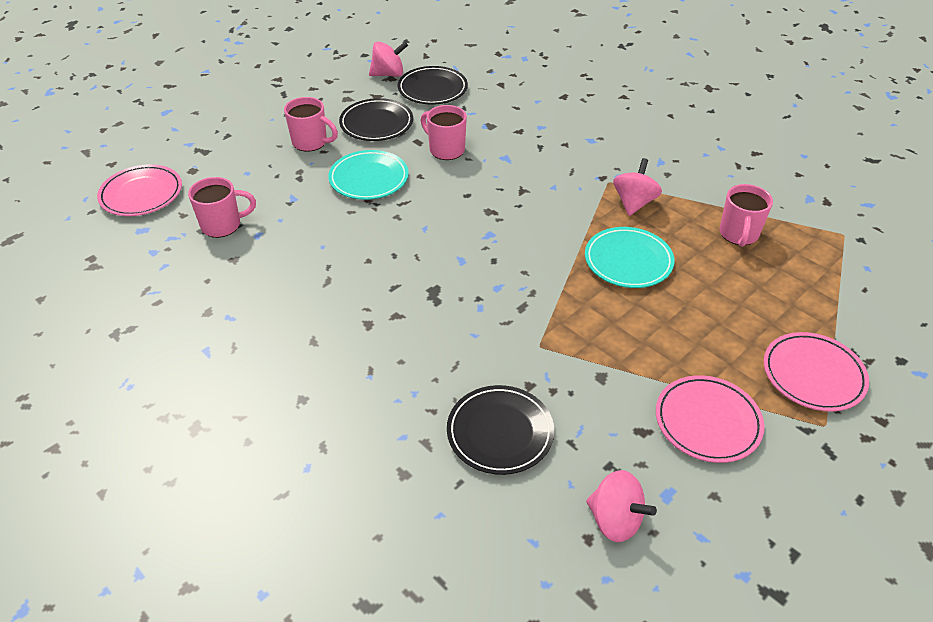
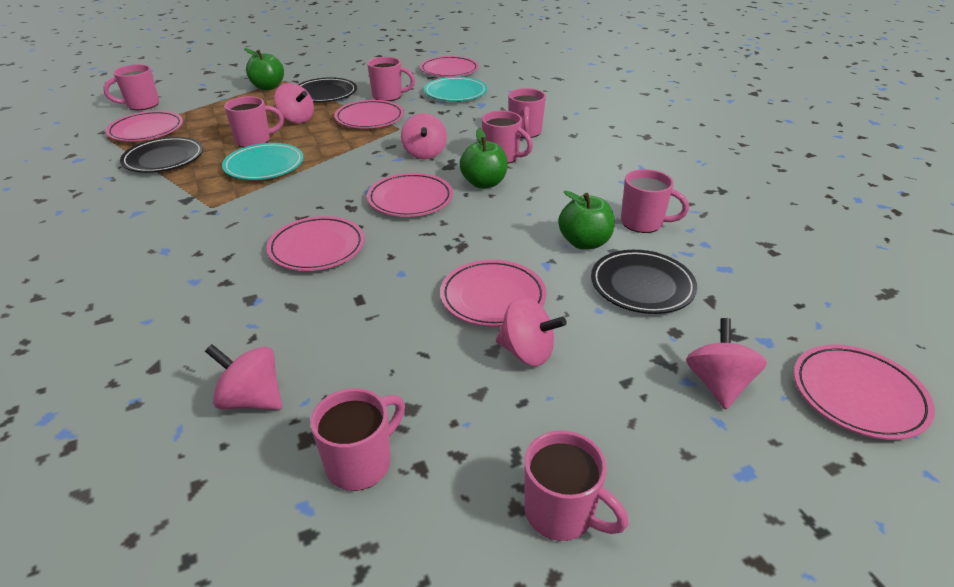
green apple: none = 0 -> [244,48,284,90] [459,128,508,189] [558,191,615,250] = 3
pink mug: [188,177,256,238] [284,97,338,152] [420,105,467,160] [719,184,773,247] = 4 -> [103,64,159,110] [224,96,284,147] [310,388,405,491] [367,57,415,101] [482,110,533,164] [508,88,546,138] [524,430,629,541] [621,169,689,233] = 8
pink plate: [97,164,182,216] [656,375,764,463] [763,332,869,412] = 3 -> [106,111,183,141] [267,216,365,271] [334,100,404,128] [367,173,453,217] [420,56,479,77] [440,260,546,327] [794,344,935,440] = 7
pink spinning top: [369,41,408,77] [586,470,657,542] [613,158,662,216] = 3 -> [205,344,282,410] [274,83,314,123] [401,113,447,159] [496,297,567,366] [686,318,767,410] = 5

